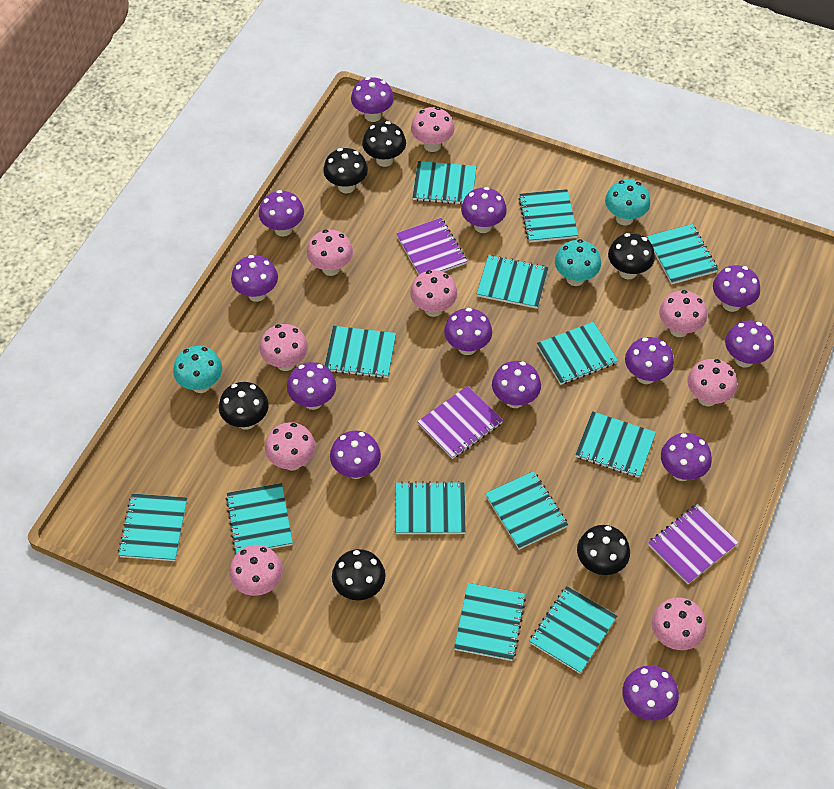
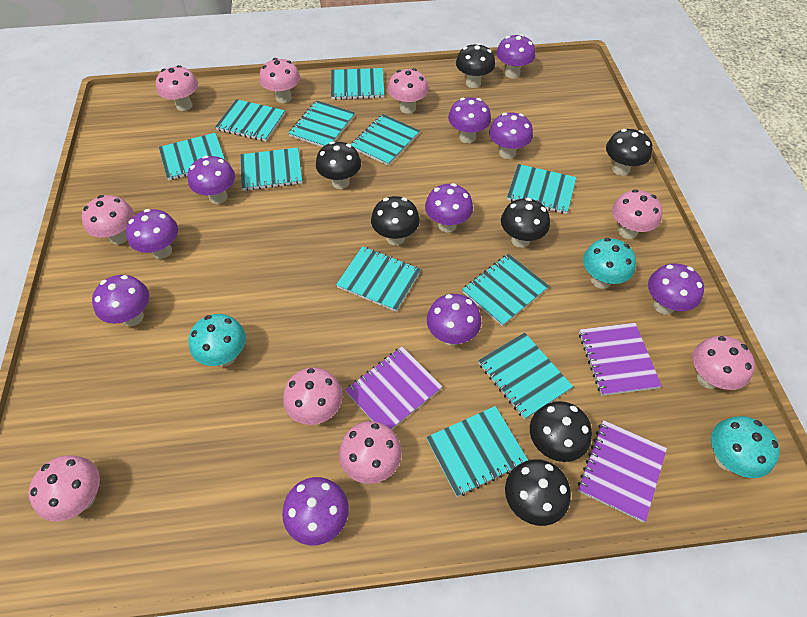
black mushroom: [219,382,269,430] [323,148,368,193] [332,549,386,600] [362,121,406,167] [577,525,630,575] [608,233,655,279] = 6 -> [316,141,361,189] [371,196,420,246] [456,43,495,88] [501,198,550,248] [505,459,571,526] [530,401,592,462] [606,129,652,176] = 7
purple mushroom: [231,255,278,302] [259,190,304,237] [287,362,336,410] [330,431,381,479] [351,77,394,122] [444,308,492,355] [461,187,507,233] [492,361,541,408] [622,665,679,721] [625,337,674,384] [661,433,712,481] [713,265,760,312] [725,320,774,368] = 13 -> [92,275,149,326] [126,209,178,259] [188,156,235,204] [282,477,349,545] [425,183,473,233] [427,294,481,346] [448,97,491,143] [489,113,533,159] [496,34,535,78] [648,263,704,315] = 10
turquoise notebook: [118,494,187,561] [226,483,293,554] [324,326,396,379] [396,481,466,534] [412,161,477,205] [454,583,526,661] [477,255,549,309] [485,471,568,550] [518,189,578,243] [529,586,617,674] [537,322,618,385] [575,411,656,478] [647,224,718,284] = 13 -> [159,133,225,181] [215,99,285,142] [240,148,302,191] [289,100,355,147] [331,68,385,100] [336,246,421,312] [351,114,420,166] [426,406,528,497] [462,254,549,326] [478,332,573,419] [507,164,576,214] = 11

